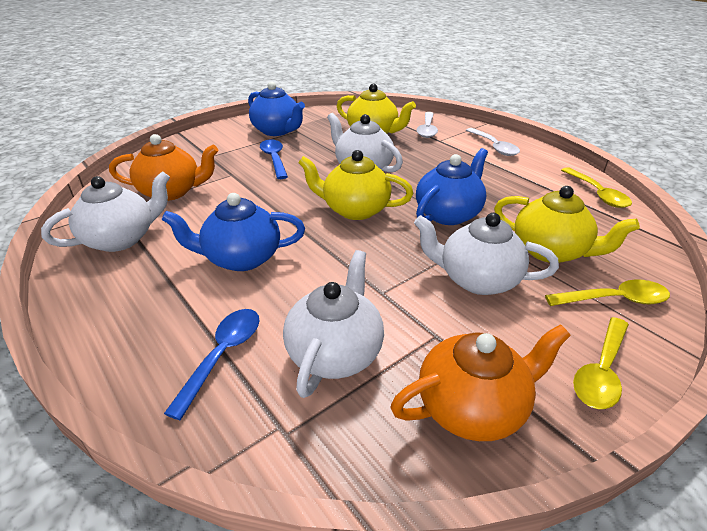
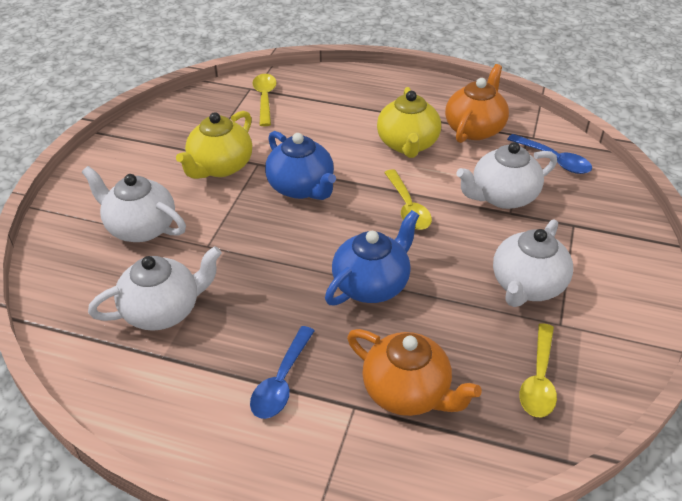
blue teapot: [161,193,305,271] [248,81,305,136] [416,148,488,225] = 3 -> [265,131,336,200] [325,210,420,306] = 2
white spoon: [417,112,438,138] [466,128,520,156] = 2 -> none = 0
yellow teapot: [298,150,413,220] [337,84,416,134] [494,186,640,263] = 3 -> [176,111,252,179] [377,87,441,158] = 2

